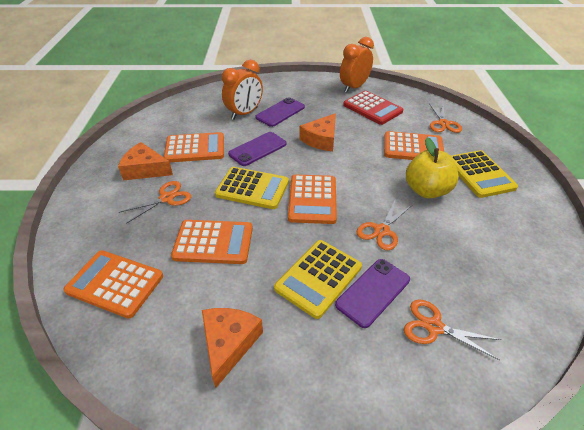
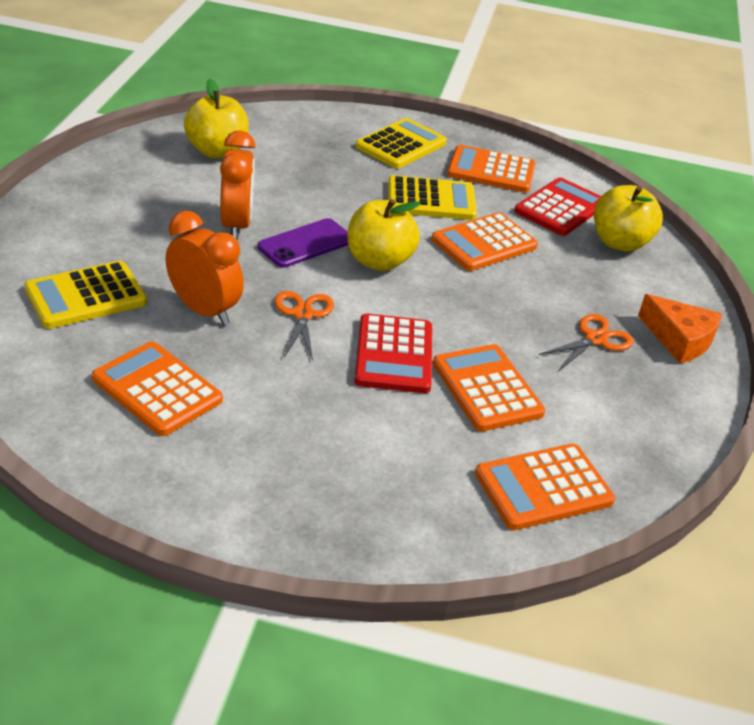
orange cheese: [118,142,173,180] [202,308,263,388] [299,113,336,151] = 3 -> [638,294,722,364] = 1
orange scissors: [118,181,191,224] [356,201,412,250] [404,300,501,360] [430,104,462,133] = 4 -> [275,291,334,360] [539,314,634,371] = 2
purple phone: [228,132,287,166] [255,97,305,127] [335,259,410,328] = 3 -> [258,218,348,267] = 1
red calculator: [343,91,403,125] = 1 -> [354,313,432,393] [514,178,601,236] = 2
yellow apple: [406,137,459,198] = 1 -> [184,79,249,158] [347,199,421,271] [594,185,663,252] = 3

